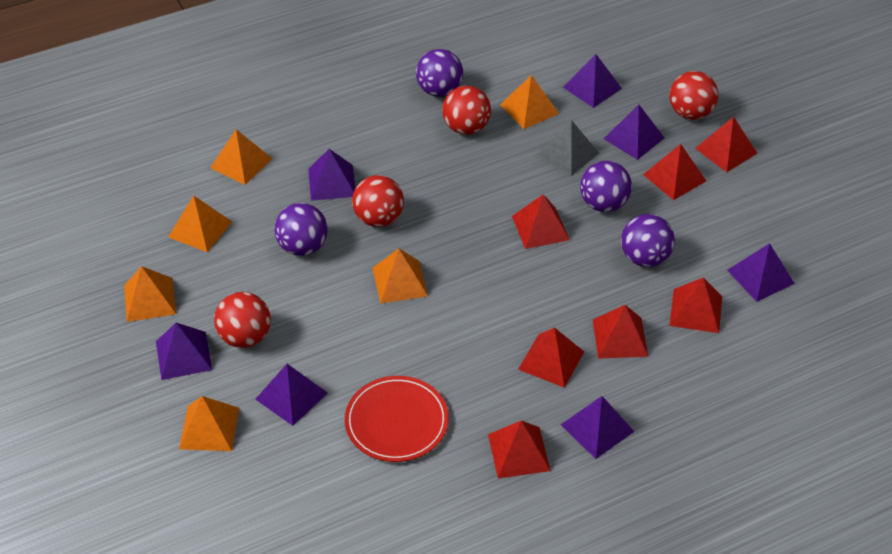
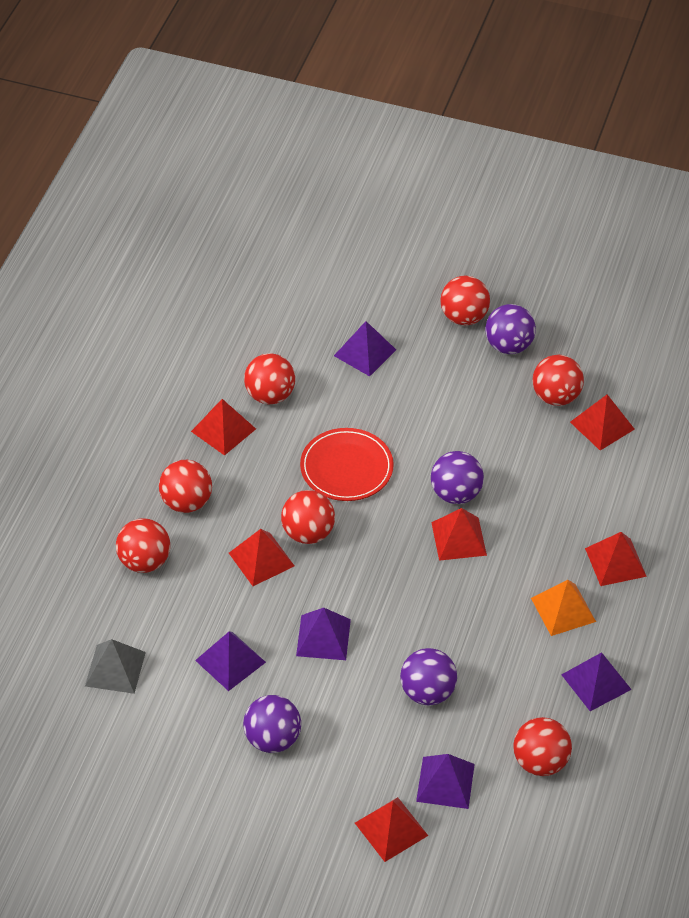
orange pyramid: [124,266,176,322] [168,196,232,252] [179,396,239,451] [210,129,272,185] [373,248,428,304] [500,75,559,129] = 6 -> [531,580,596,636] = 1
purple pyramid: [156,323,212,380] [255,364,328,426] [308,149,355,201] [561,396,635,459] [563,54,622,108] [604,104,665,160] [727,243,795,302] = 7 -> [195,631,266,691] [296,608,351,660] [334,321,396,376] [416,754,475,809] [561,652,632,711] = 5
red ball: [214,292,271,348] [352,175,404,227] [442,86,491,135] [669,71,718,120] = 4 -> [116,518,170,573] [159,460,212,513] [244,353,295,404] [281,490,335,544] [441,276,490,325] [513,717,572,776] [533,355,584,406] = 7
red pyramid: [488,420,551,478] [512,194,570,249] [518,327,584,388] [593,305,648,359] [643,144,706,200] [669,278,722,333] [695,117,757,172] = 7 -> [191,399,256,456] [229,529,295,586] [355,797,428,862] [431,508,487,561] [570,395,635,451] [585,532,647,586] = 6

